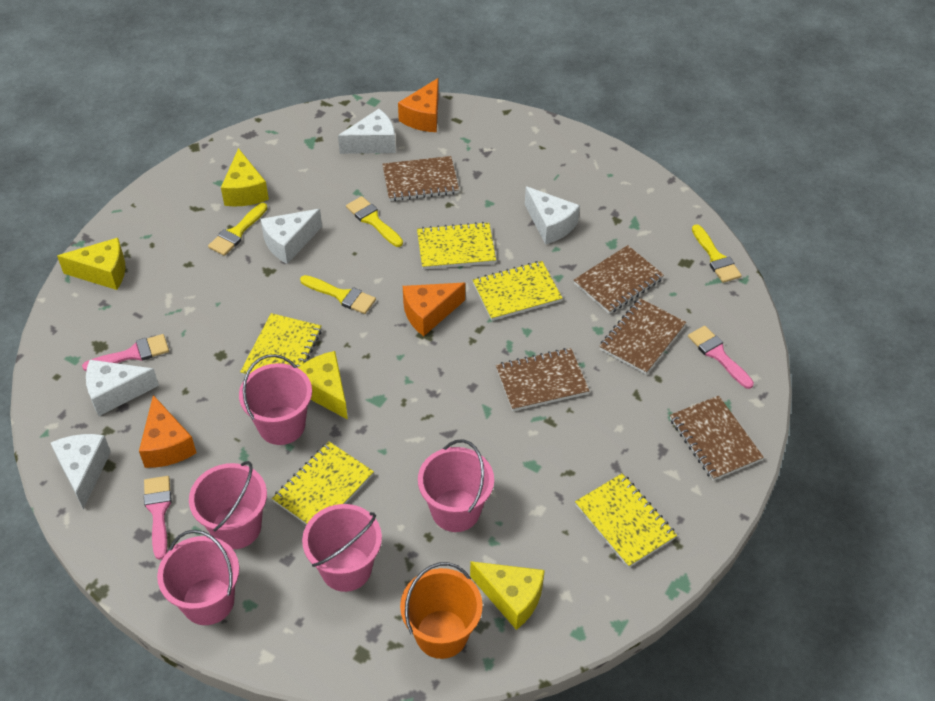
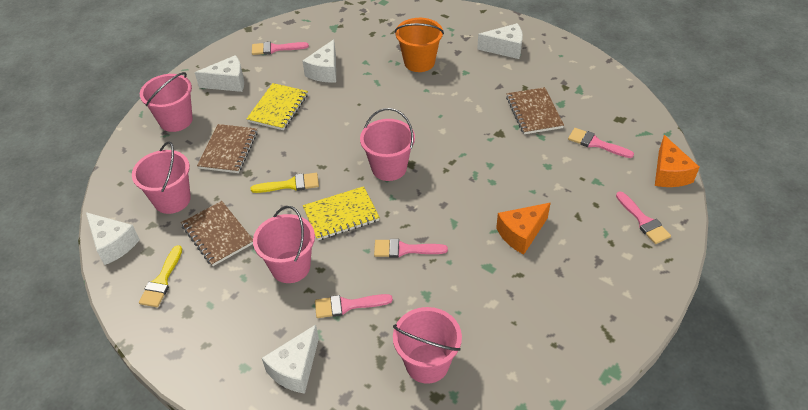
brown notebook: [382,156,459,201] [496,348,589,411] [574,245,664,314] [599,298,686,375] [670,396,764,480] = 5 -> [181,201,253,266] [197,124,258,173] [506,87,564,134] = 3
orange cheese: [139,395,197,468] [398,78,439,132] [403,283,465,336] = 3 -> [496,203,551,254] [655,135,699,187] = 2
pink brush: [82,334,169,371] [144,476,172,560] [688,326,754,389] = 3 -> [252,42,309,55] [315,294,393,318] [374,239,448,258] [568,128,634,158] [616,191,671,244] = 5
yellow brush: [208,203,267,256] [300,275,376,314] [346,196,403,247] [692,224,742,283] = 4 -> [139,245,182,307] [251,173,319,193] = 2
yellow cheese: [57,238,125,290] [221,148,269,206] [298,351,348,420] [470,561,545,630] = 4 -> none = 0
yellow notebook: [240,313,322,376] [272,442,374,525] [417,222,496,269] [473,261,562,321] [575,473,677,568] = 5 -> [247,83,308,130] [303,186,380,241] = 2

